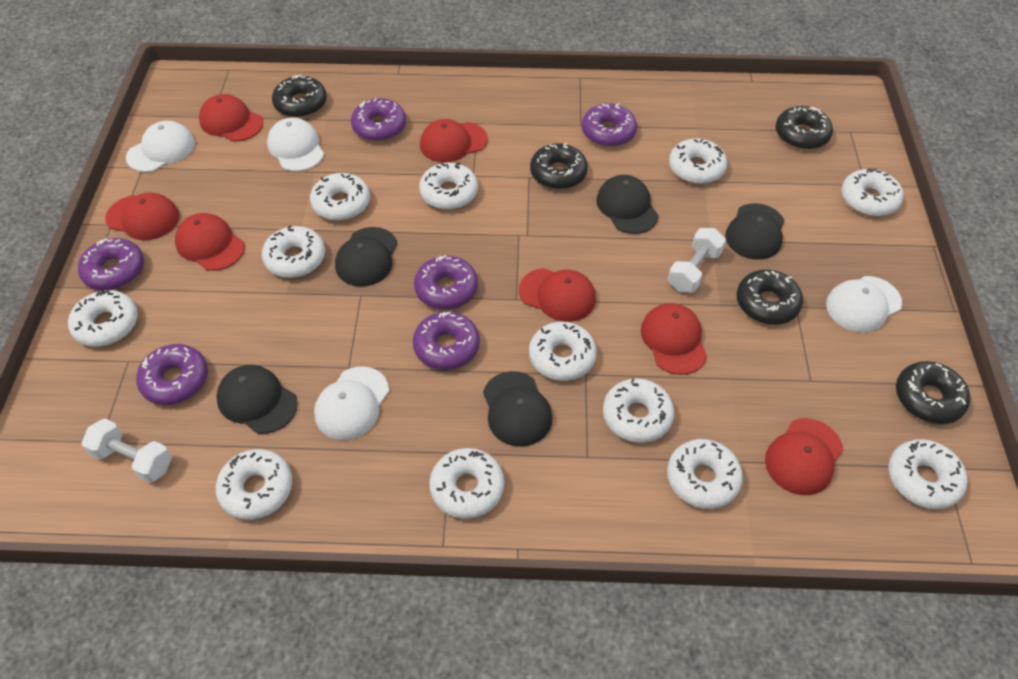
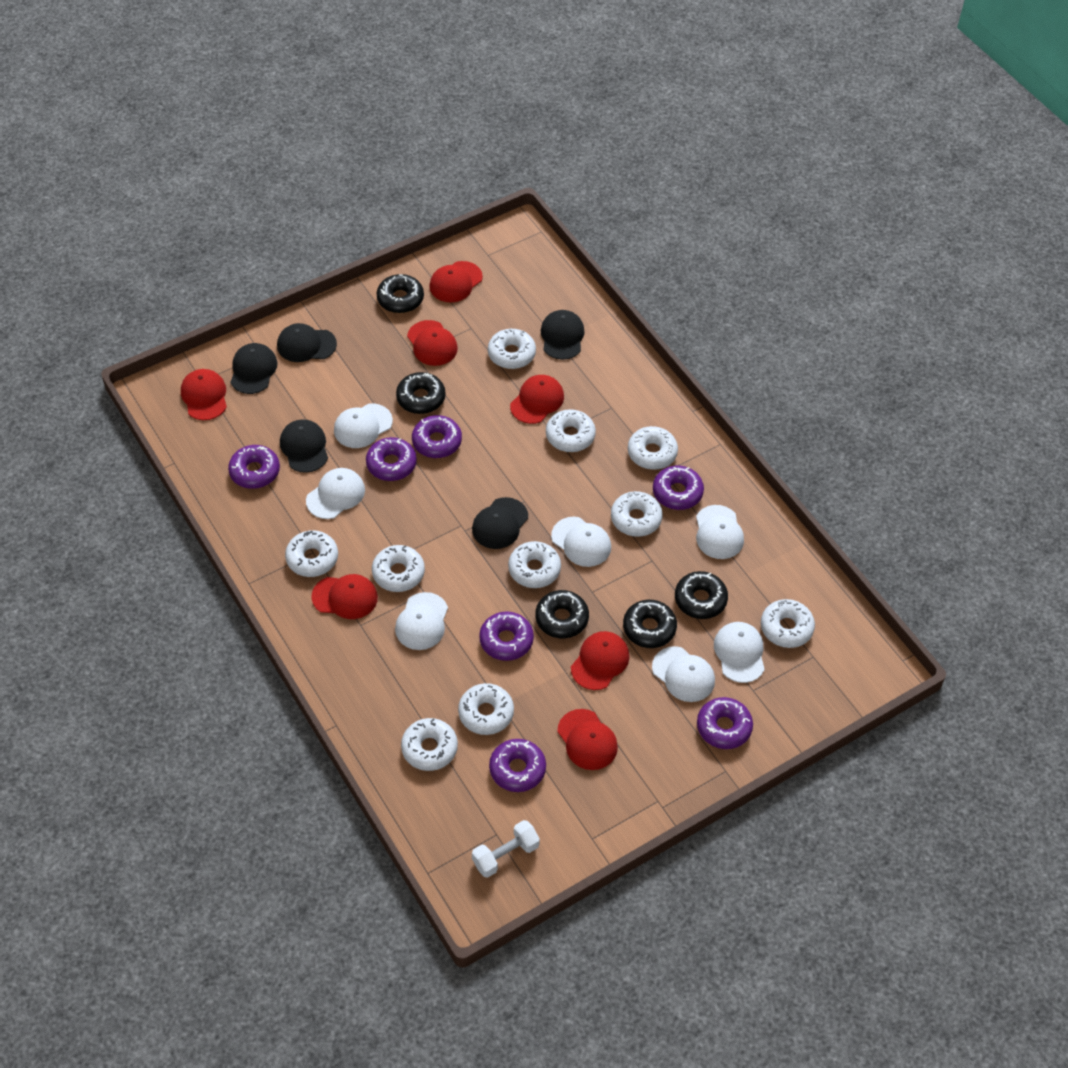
purple donut: [78,238,144,291] [136,344,208,405] [351,98,406,141] [413,311,480,370] [414,255,478,310] [582,103,637,147] = 6 -> [228,445,280,489] [366,437,417,481] [412,415,462,458] [479,611,534,661] [489,739,546,792] [653,465,704,510] [697,697,753,749] = 7
white cap: [126,121,195,172] [267,117,324,172] [314,366,389,440] [826,276,902,333] = 4 -> [306,468,365,519] [334,403,393,448] [395,592,448,650] [551,517,611,567] [652,646,715,702] [696,505,744,559] [714,622,765,683] = 7
white donut: [68,290,138,347] [216,449,292,520] [262,225,325,278] [310,173,370,221] [419,163,478,210] [429,448,504,519] [529,322,597,381] [603,378,674,443] [667,439,743,509] [669,138,727,184] [842,168,903,216] [888,439,967,509] = 12 -> [285,530,338,577] [372,545,425,592] [401,718,458,771] [458,683,514,735] [488,329,536,369] [508,541,561,588] [546,409,596,452] [611,491,663,537] [628,426,678,470] [761,599,815,648] = 10
white dumbbell: [82,419,172,483] [668,228,726,293] = 2 -> [472,820,540,878] = 1

